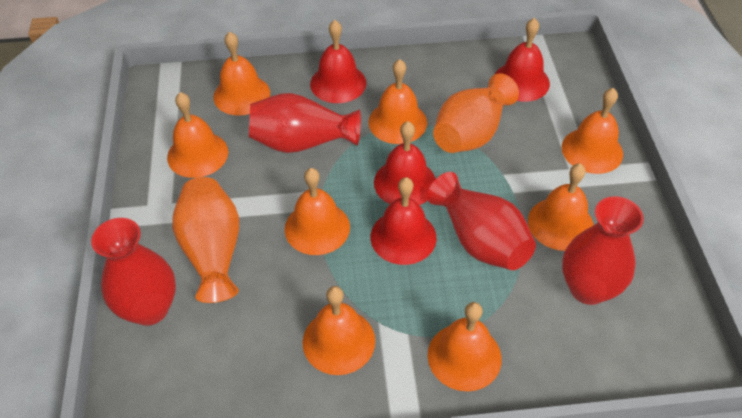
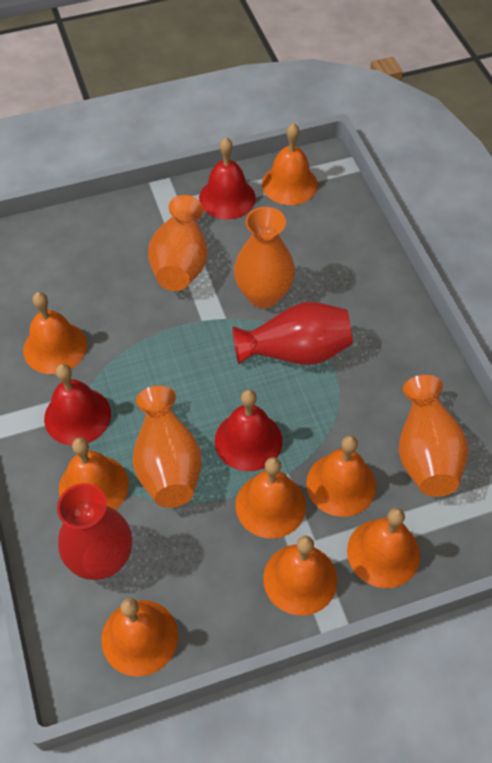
orange vase: [172,177,239,303] [433,74,519,153] = 2 -> [133,385,202,508] [148,195,207,291] [234,207,295,308] [399,375,468,497] = 4
red bell: [310,20,366,103] [370,177,436,265] [374,121,436,205] [495,18,550,102] = 4 -> [44,364,111,446] [199,137,256,219] [215,389,282,471] = 3
red vase: [91,218,176,326] [249,93,361,153] [427,172,536,270] [562,196,644,305] = 4 -> [57,483,132,580] [232,302,353,365] = 2

